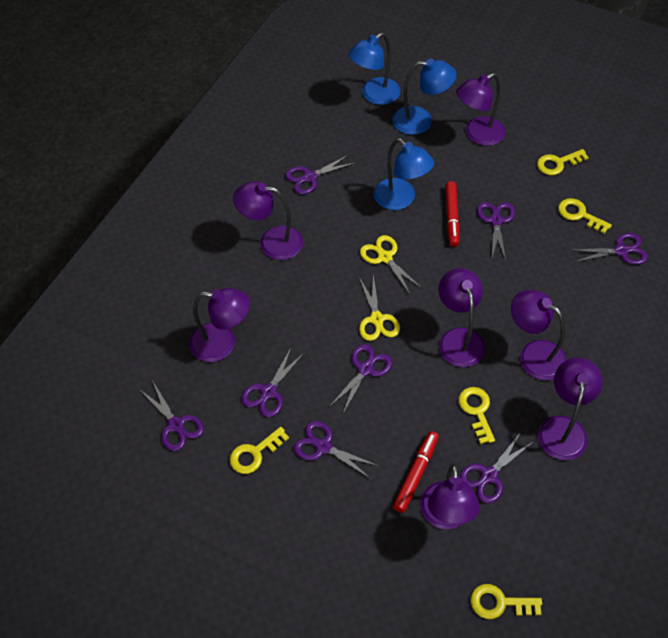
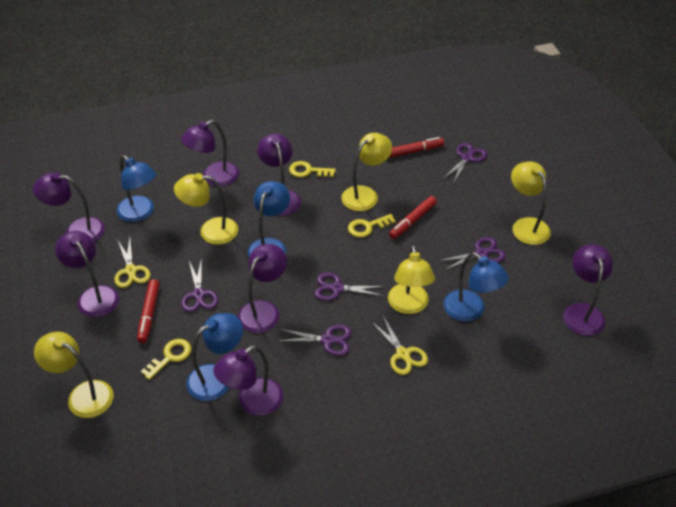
blue lamp: [348,33,401,105] [374,138,434,210] [393,59,457,135] = 3 -> [117,155,156,222] [186,313,243,401] [248,181,290,257] [444,252,509,322] = 4
purple scissors: [139,380,204,451] [241,346,305,417] [285,155,356,195] [294,421,379,479] [329,344,392,414] [460,432,533,503] [477,202,515,261] [571,233,648,265] = 8 -> [181,258,218,312] [279,325,351,356] [315,273,385,301] [438,237,506,271] [443,143,487,184] = 5
red marker: [393,431,439,513] [445,181,460,247] = 2 -> [137,279,159,343] [389,137,444,158] [389,196,437,239] = 3
yellow key: [230,427,289,474] [459,387,495,444] [471,584,542,619] [537,149,589,175] [558,198,612,234] = 5 -> [141,339,192,380] [289,161,336,177] [348,214,396,238] = 3
yellow lamp: none = 0 -> [34,332,113,418] [174,173,238,245] [341,133,392,211] [388,245,435,314] [511,161,551,245] = 5

